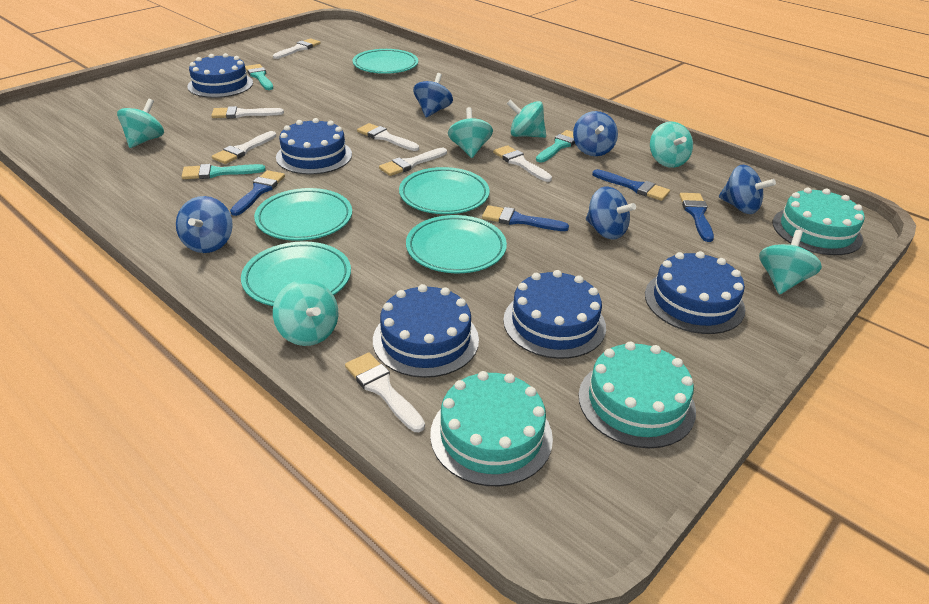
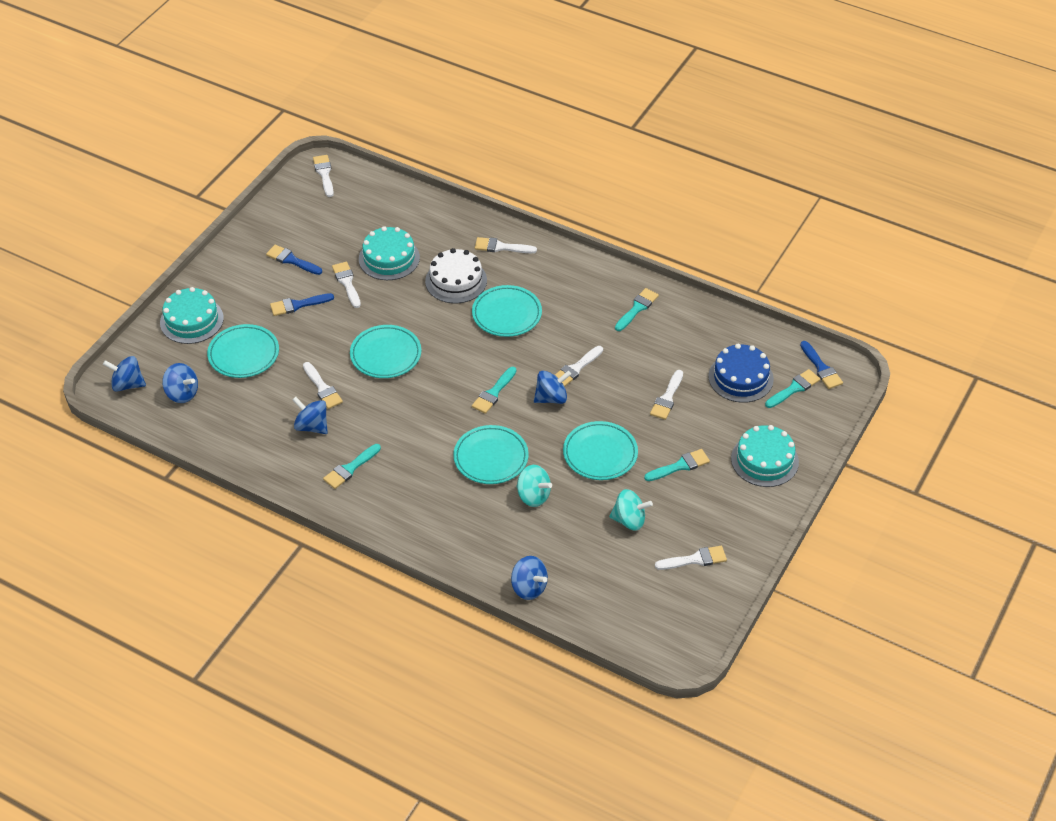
blue brush: [230,170,285,216] [482,205,569,231] [592,169,670,201] [679,193,714,242] = 4 -> [266,245,322,275] [270,293,334,316] [800,341,843,389] = 3
blue cake: [187,53,253,98] [276,118,352,174] [373,284,479,378] [503,270,606,359] [645,251,745,334] = 5 -> [708,344,774,403] = 1
turquoise brush: [182,164,266,179] [245,64,273,90] [536,130,575,162] = 3 -> [323,444,381,489] [472,367,517,414] [615,288,659,331] [644,449,710,481] [765,369,820,408] = 5
turquoise spinning top: [117,99,164,148] [273,280,338,346] [448,107,493,158] [507,100,546,138] [650,121,693,168] [759,230,822,294] = 6 -> [516,465,552,507] [609,489,653,531] = 2
white cake: none = 0 -> [425,248,487,303] = 1

